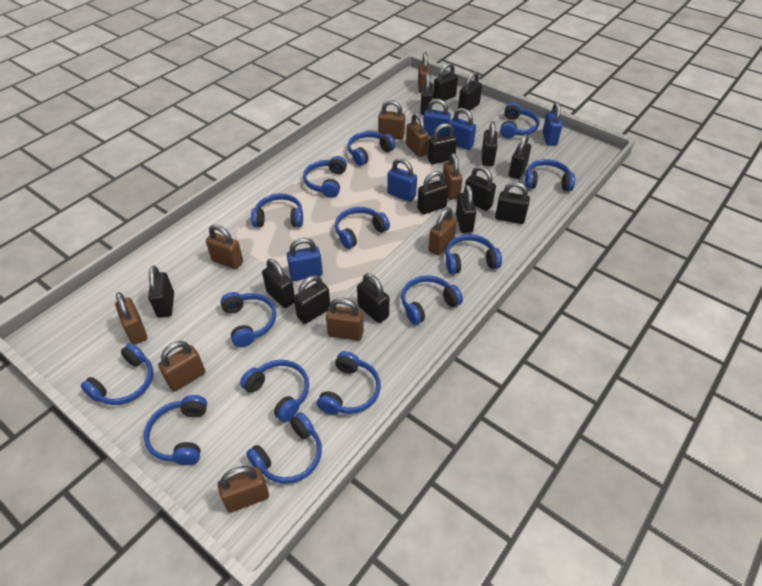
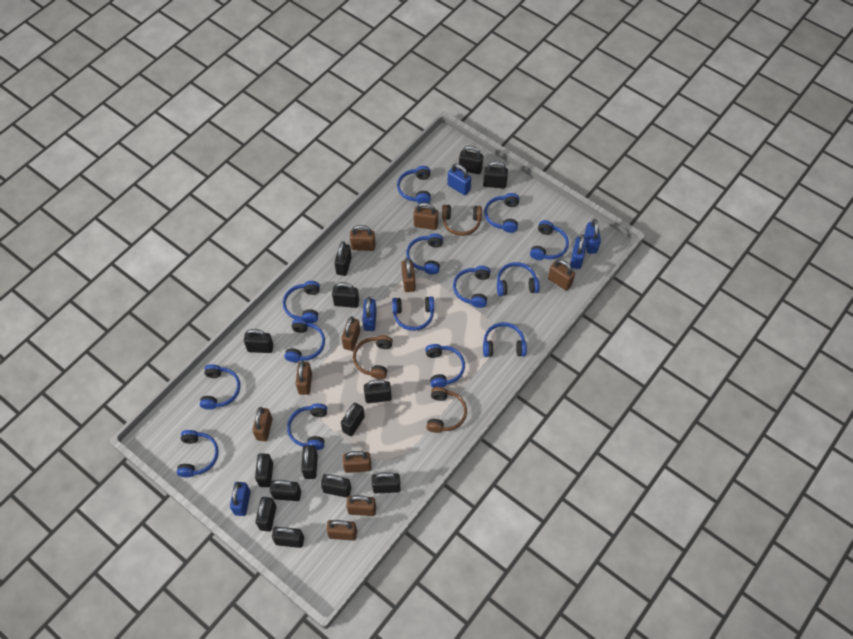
brown headphones: none = 0 -> [353,335,393,379] [426,387,467,433] [442,204,482,236] = 3

